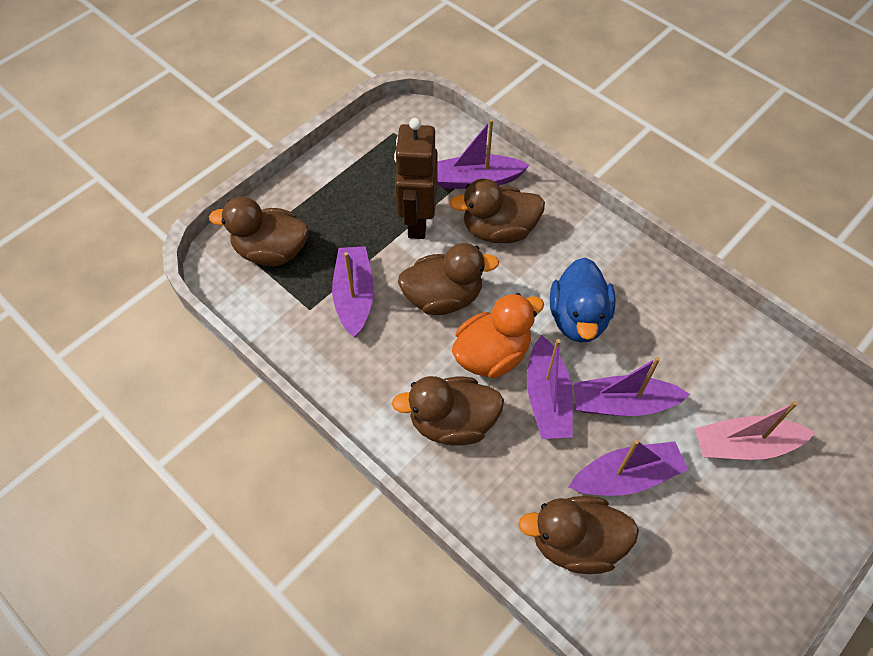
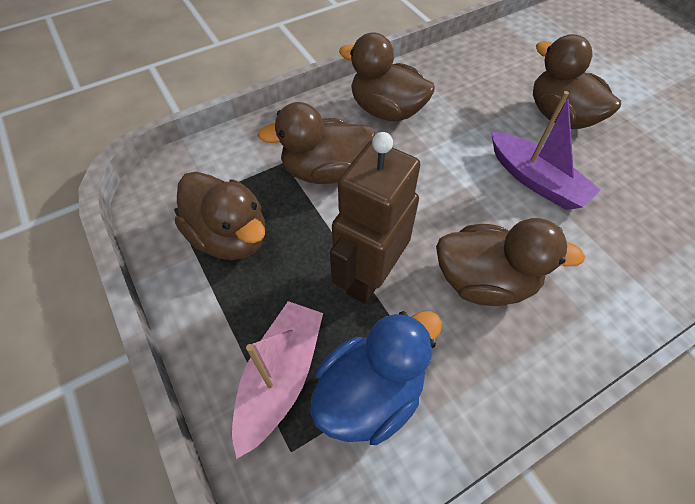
orange duck: [452,293,544,378] = 1 -> none = 0
purple boat: [332,246,374,337] [437,119,530,189] [527,335,573,439] [569,440,688,496] [573,357,690,416] = 5 -> [491,91,601,210] = 1

